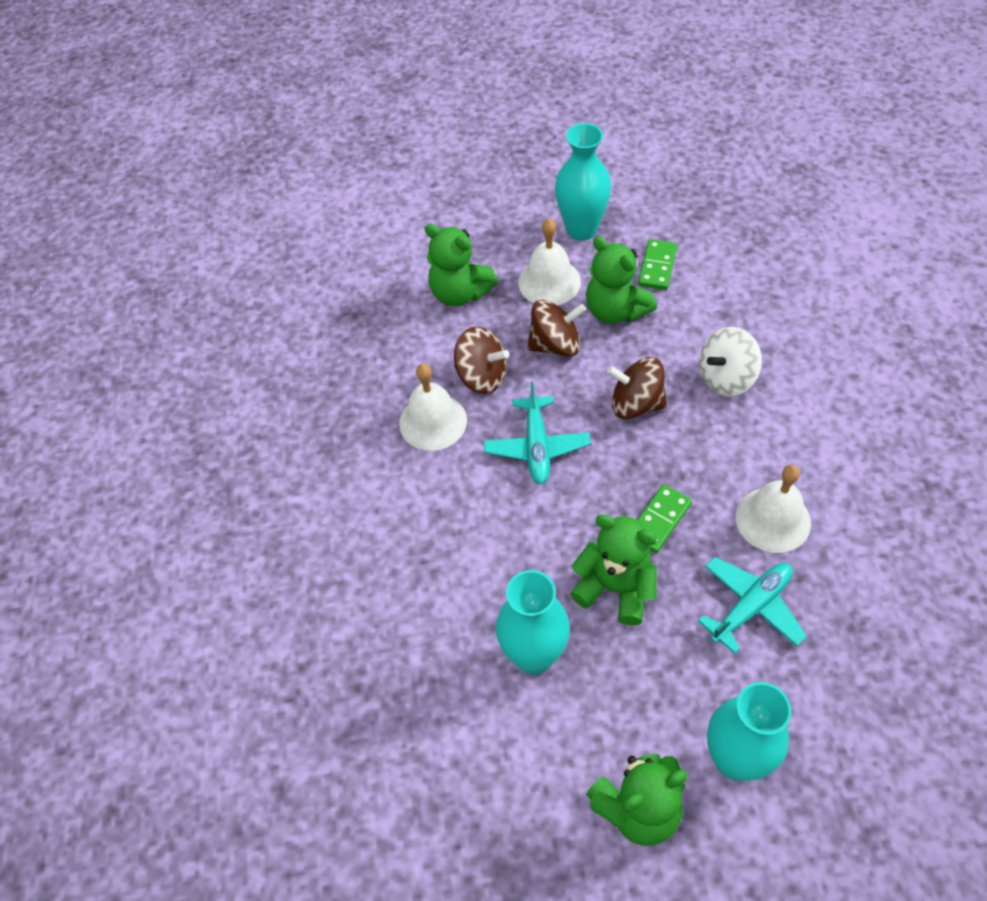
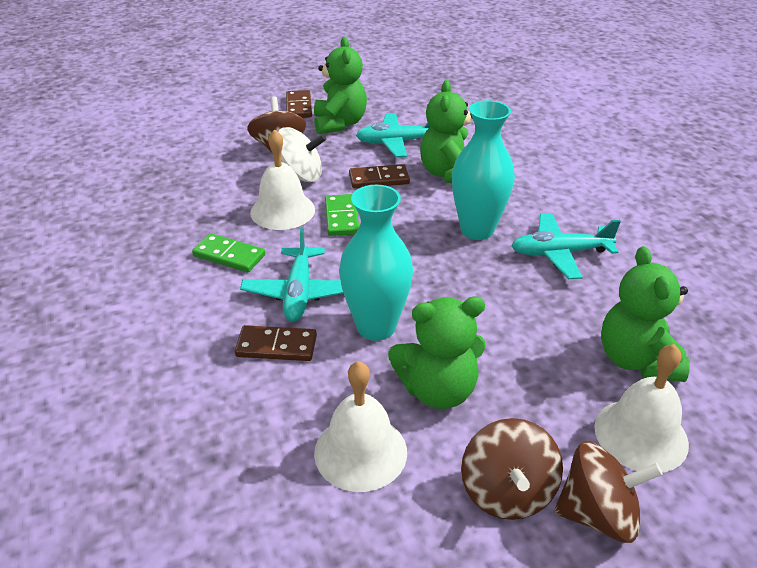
brown domino: none = 0 -> [235,325,317,361] [286,90,312,118] [349,164,410,189] = 3
turquoise plane: [484,382,591,485] [698,557,807,654] = 2 -> [240,227,343,322] [356,113,431,157] [511,213,621,279] = 3
turquoise vase: [496,570,570,675] [555,123,611,241] [707,682,791,781] = 3 -> [339,185,413,341] [452,100,515,240] = 2

